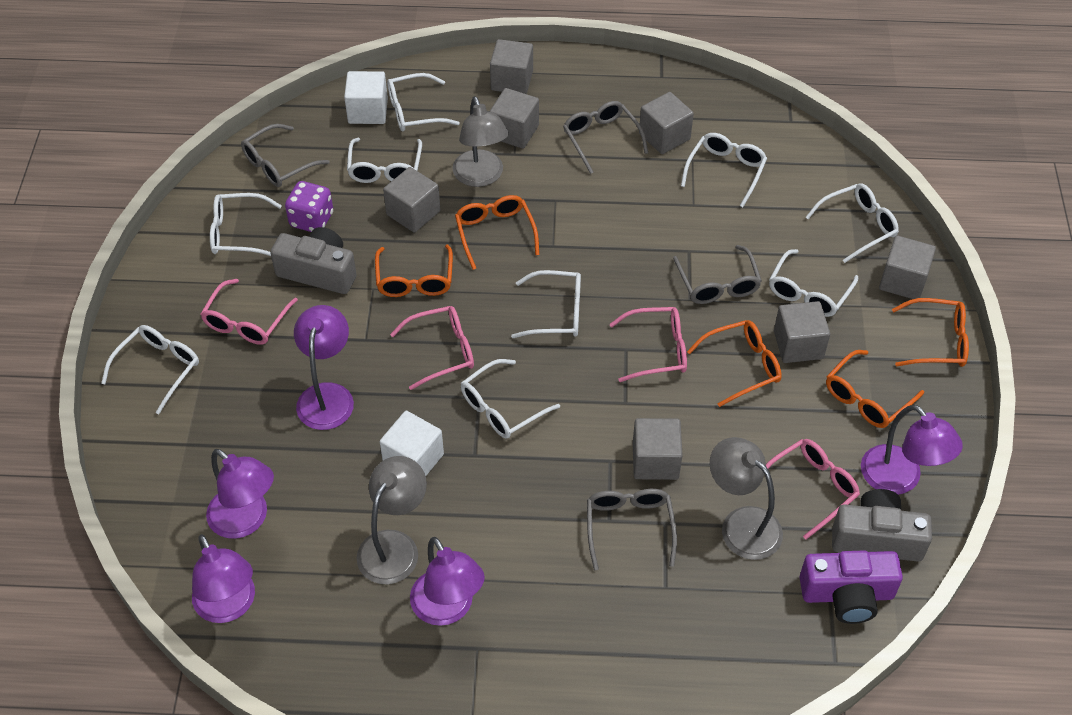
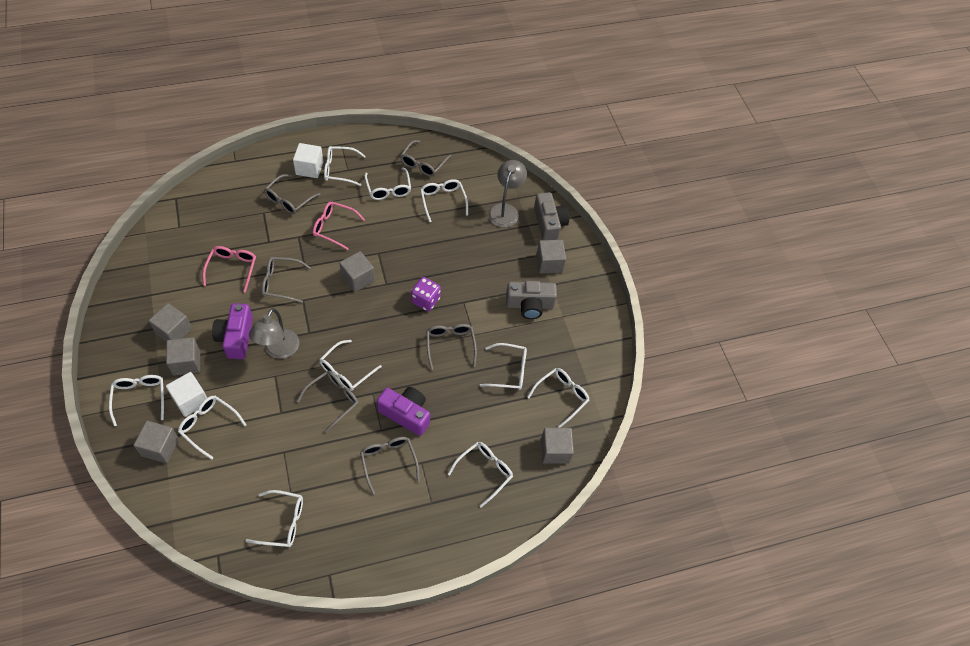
grey cube: [383,167,440,233] [490,39,533,94] [490,88,539,149] [633,418,683,480] [639,92,694,154] [774,301,830,363] [879,235,936,299] = 7 -> [134,421,179,463] [149,303,192,341] [166,337,200,376] [339,251,375,292] [536,240,566,274] [541,428,574,464] = 6
grey glasses: [241,124,330,187] [563,101,648,174] [587,489,677,570] [673,245,762,304] = 4 -> [262,257,311,303] [264,174,320,214] [297,371,359,432] [360,437,420,495] [400,140,451,177] [426,324,477,370] = 6
grey lamp: [356,456,427,584] [452,96,509,187] [710,437,783,560] = 3 -> [249,308,299,359] [488,160,527,227] = 2
orange glasses: [375,244,453,297] [455,195,539,270] [687,320,782,407] [826,350,924,428] [892,298,969,367] = 5 -> none = 0
pink glasses: [200,279,298,345] [390,306,474,390] [610,307,687,382] [766,439,860,539] = 4 -> [203,246,256,293] [313,202,365,250] = 2
purple camera: [800,550,903,624] = 1 -> [212,303,253,359] [377,387,430,436] = 2
purple lamp: [192,534,255,623] [206,449,274,539] [294,305,354,430] [410,537,485,626] [861,405,963,495] = 5 -> none = 0
white glasses: [101,325,199,414] [210,193,282,256] [347,138,422,183] [387,73,460,132] [461,359,560,439] [511,270,581,338] [681,133,767,207] [769,249,858,317] [806,183,899,263] = 9 -> [109,375,164,426] [178,396,247,460] [246,490,303,547] [319,340,382,391] [324,146,366,186] [364,168,411,200] [420,179,468,222] [448,442,513,507] [480,343,527,390] [527,368,590,428] = 10

